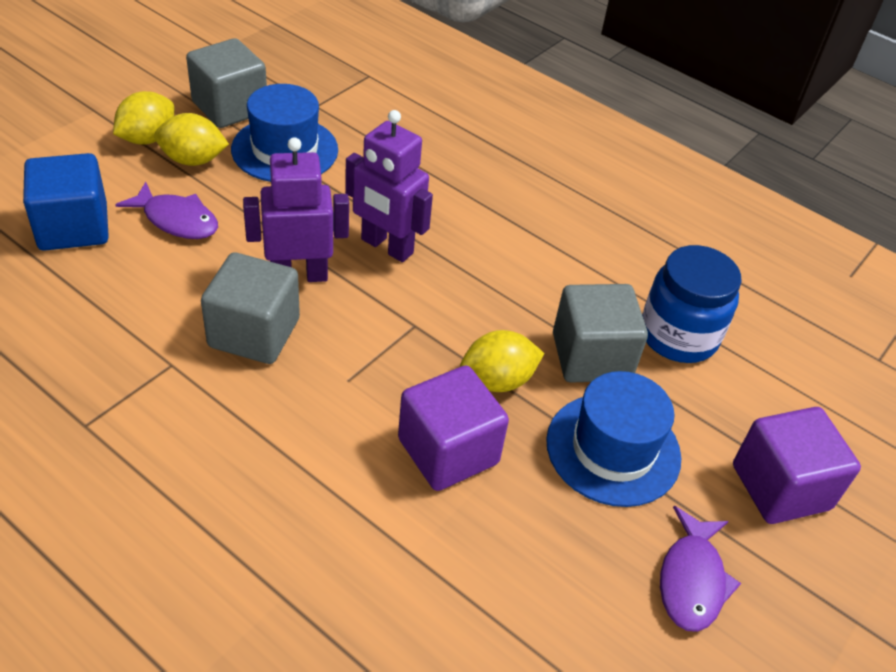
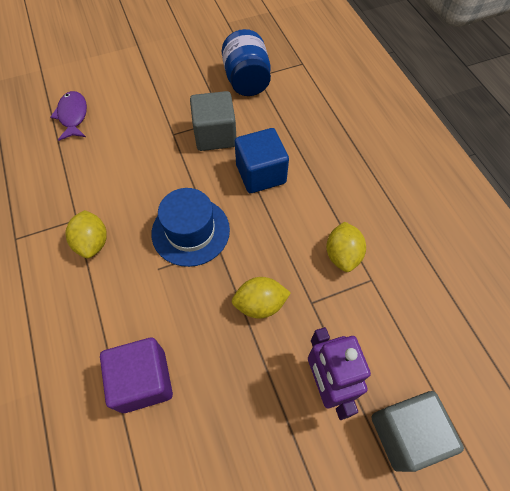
blue hat: [231,84,338,182] [546,371,681,507] = 2 -> [151,188,230,267] = 1
grey cube: [186,38,267,128] [201,252,300,364] [553,284,648,383] = 3 -> [190,91,236,151] [372,391,464,472] = 2
purple cube: [398,366,509,491] [733,407,861,524] = 2 -> [100,338,173,413] = 1
purple fish: [115,181,218,239] [660,506,741,632] = 2 -> [50,91,87,141] = 1
purple robot: [243,137,349,282] [345,110,433,262] = 2 -> [308,327,371,420] = 1

